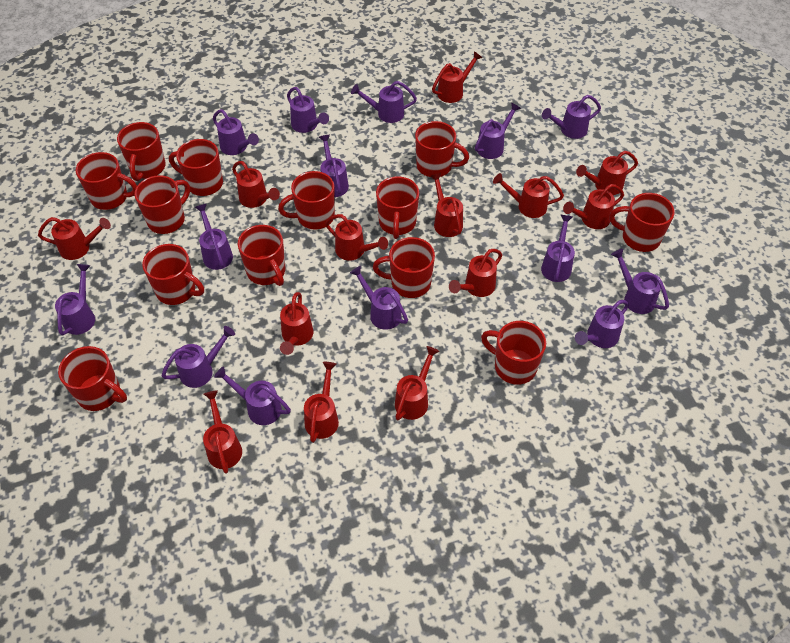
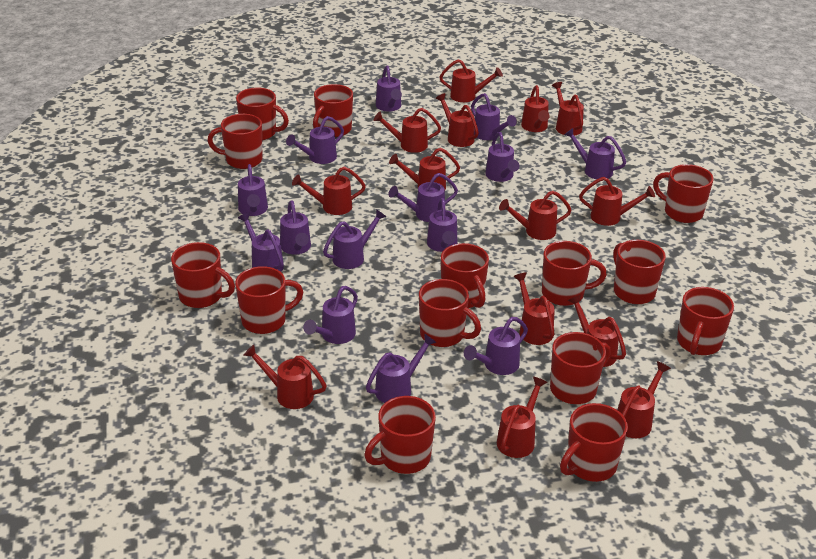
red mug: [58,346,127,411] [76,152,137,210] [117,122,166,181] [134,175,190,234] [142,244,204,305] [169,139,223,196] [238,225,285,286] [278,171,335,229] [373,237,435,298] [376,176,419,239] [415,121,469,177] [481,321,546,385] [609,193,675,252] = 13 -> [171,242,235,308] [207,114,262,169] [235,266,303,334] [236,88,289,140] [313,84,353,137] [364,396,436,474] [419,279,481,347] [441,243,489,308] [542,241,607,306] [550,332,611,404] [560,403,628,482] [613,240,666,304] [653,164,714,223] [677,287,734,355] = 14
red watering can: [38,217,111,260] [203,390,242,474] [232,161,280,208] [280,292,313,355] [304,362,339,443] [325,214,388,261] [395,346,439,420] [430,173,463,237] [432,51,482,103] [449,249,502,297] [493,173,564,218] [563,184,624,229] [576,151,638,195] = 13 -> [243,345,327,409] [292,167,366,215] [373,108,441,153] [389,148,460,190] [436,93,479,147] [439,59,503,102] [497,376,547,458] [499,191,572,240] [513,272,555,345] [521,85,550,132] [552,82,584,136] [568,294,626,367] [579,177,655,226] [618,361,671,438] = 14

